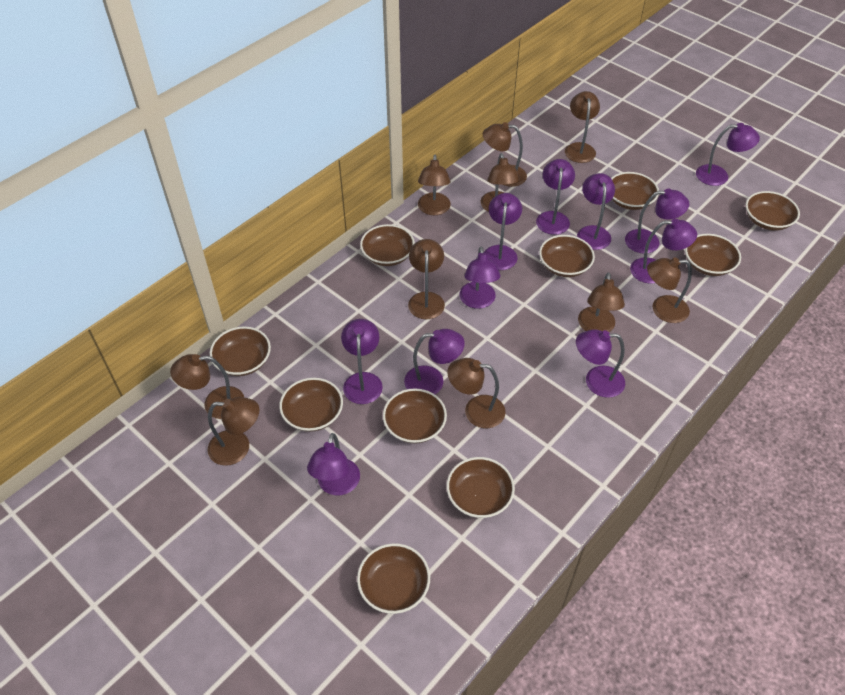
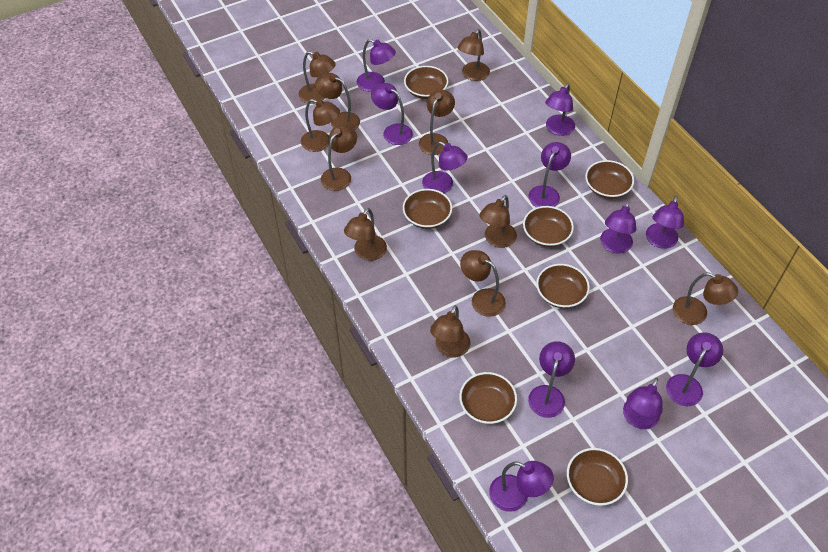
brown bowl: [210,327,271,376] [279,378,343,432] [357,543,430,614] [360,224,415,266] [383,388,447,444] [447,457,515,518] [539,235,595,277] [611,172,659,210] [685,234,741,276] [746,191,800,231] = 10 -> [403,189,452,229] [404,66,448,99] [459,372,517,424] [523,206,574,247] [536,264,590,308] [567,448,628,506] [585,160,634,199] = 7
brown lamp: [170,354,244,419] [208,397,259,466] [408,239,445,319] [418,155,451,215] [448,358,505,428] [481,153,520,212] [483,122,527,187] [565,91,600,163] [578,272,625,332] [647,257,692,323] = 10 -> [298,51,336,104] [301,99,340,152] [315,73,360,130] [321,125,357,191] [344,208,387,261] [419,89,455,155] [430,305,470,358] [457,29,490,81] [460,250,506,317] [479,195,517,248] [673,272,738,325] = 11

